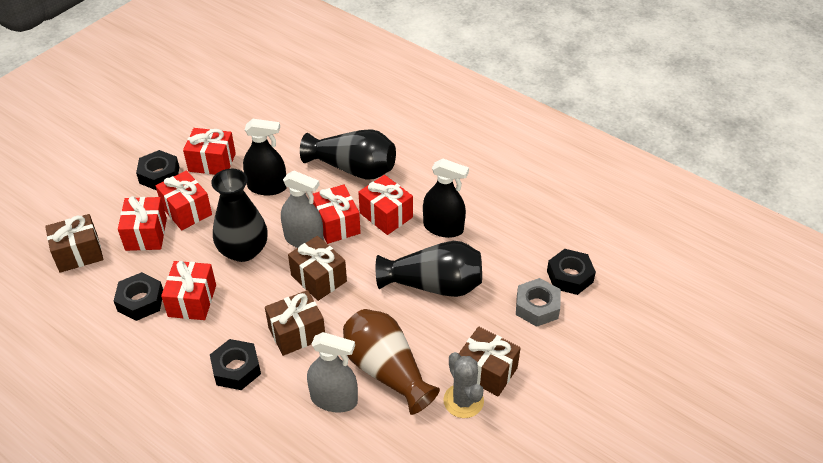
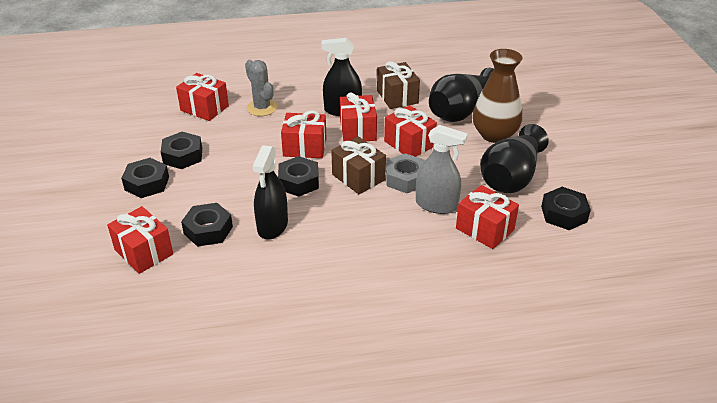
black nut: [114,272,163,321] [136,150,179,190] [210,339,261,390] [547,249,596,295] = 4 -> [121,158,169,198] [161,132,202,169] [181,203,233,247] [278,156,319,197] [541,187,591,230] = 5
black vase: [211,169,268,262] [300,129,396,180] [376,241,482,297] = 3 -> [429,68,494,122] [480,124,549,193] = 2
brown gift: [45,214,103,273] [265,290,325,356] [288,236,347,301] [459,326,521,396] = 4 -> [331,136,386,194] [377,61,420,109] = 2
grey spray bottle: [281,170,324,248] [307,332,358,413] = 2 -> [416,125,468,214] = 1

